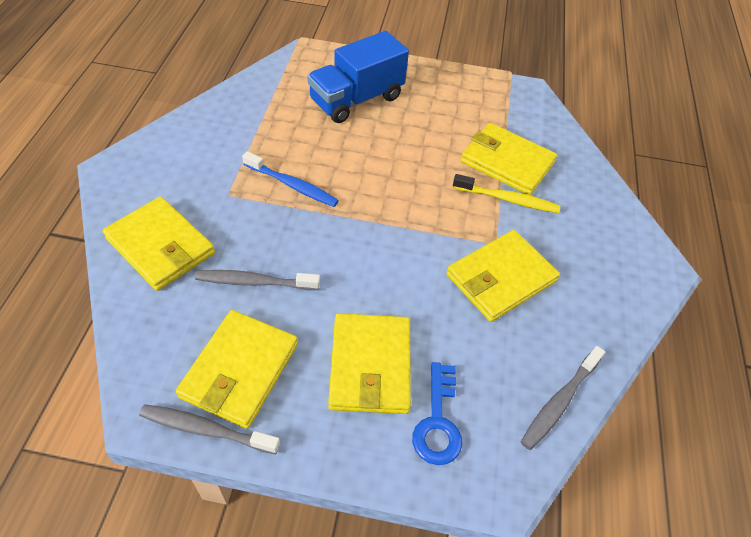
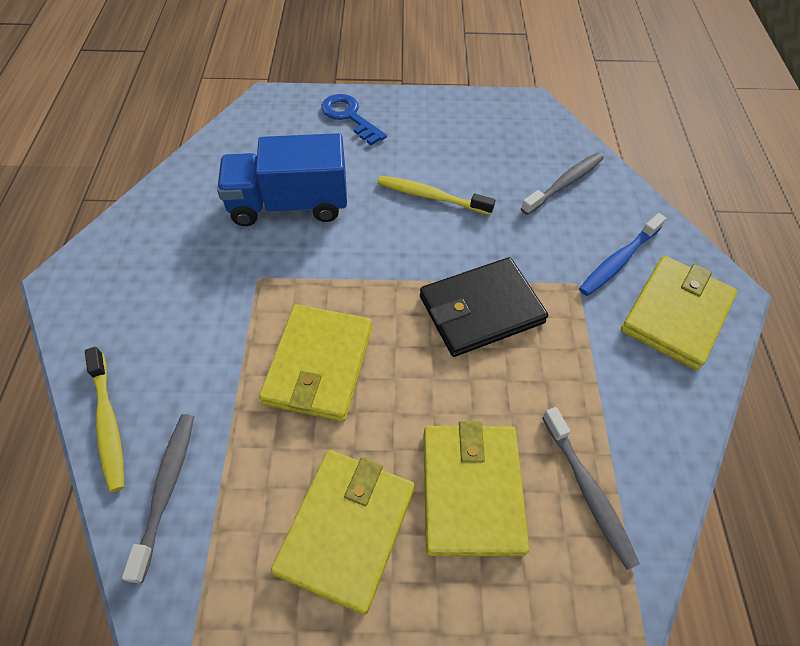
black wallet: none = 0 -> [420,257,548,357] = 1
yellow toothbrush: [453,174,560,213] = 1 -> [85,347,124,492] [377,176,495,215] = 2
yellow wallet: [103,196,215,291] [176,310,298,429] [328,313,411,414] [446,230,560,322] [461,123,557,195] = 5 -> [259,304,372,422] [271,450,415,615] [424,421,529,556] [621,256,737,370] = 4

